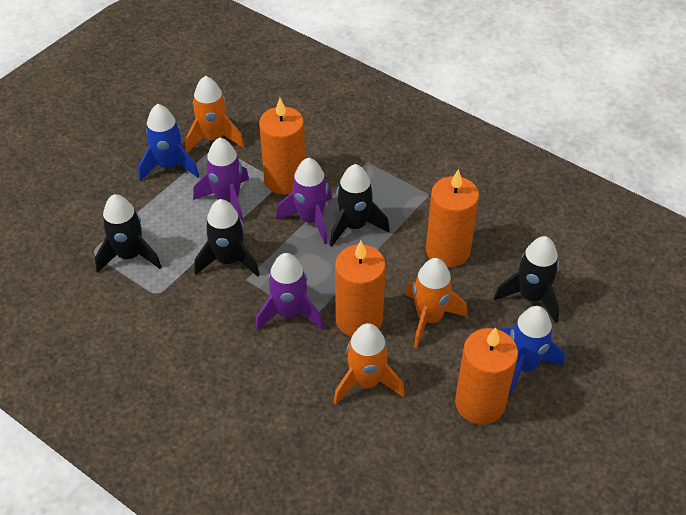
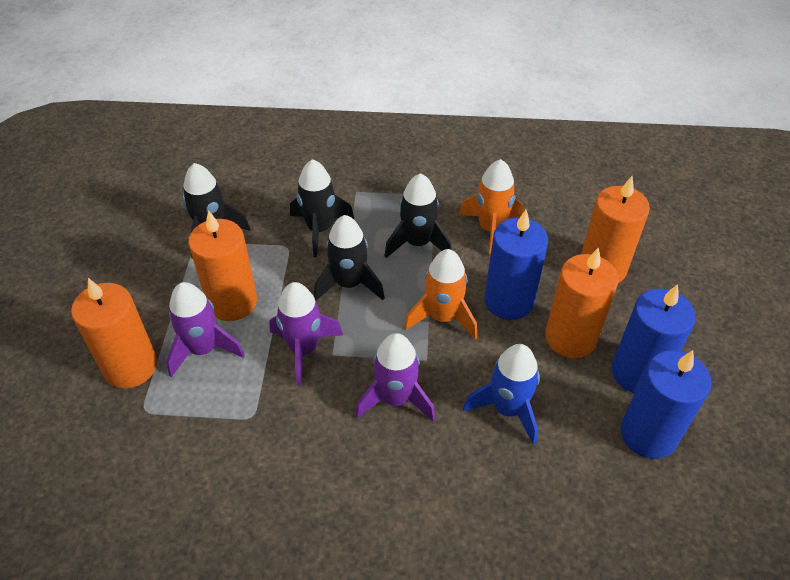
blue candle: none = 0 -> [484,210,548,320] [612,284,696,393] [621,350,712,459] = 3
blue rocket: [138,104,199,181] [502,306,565,396] = 2 -> [463,344,540,445] = 1
orange rocket: [185,76,244,153] [333,323,405,405] [405,258,467,348] = 3 -> [404,249,477,339] [459,159,524,257] = 2

